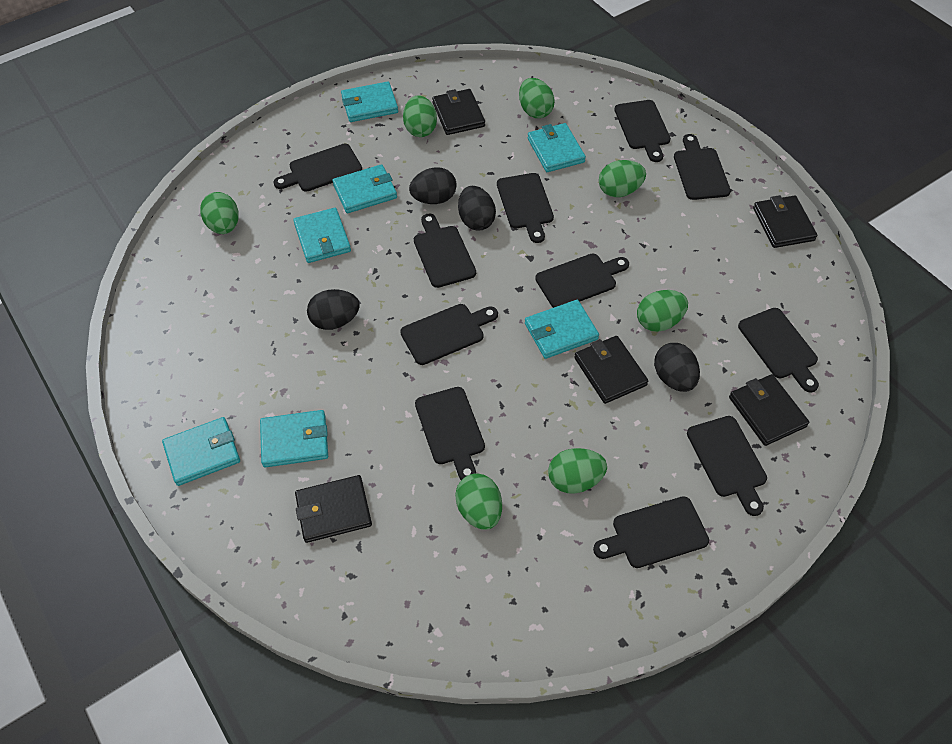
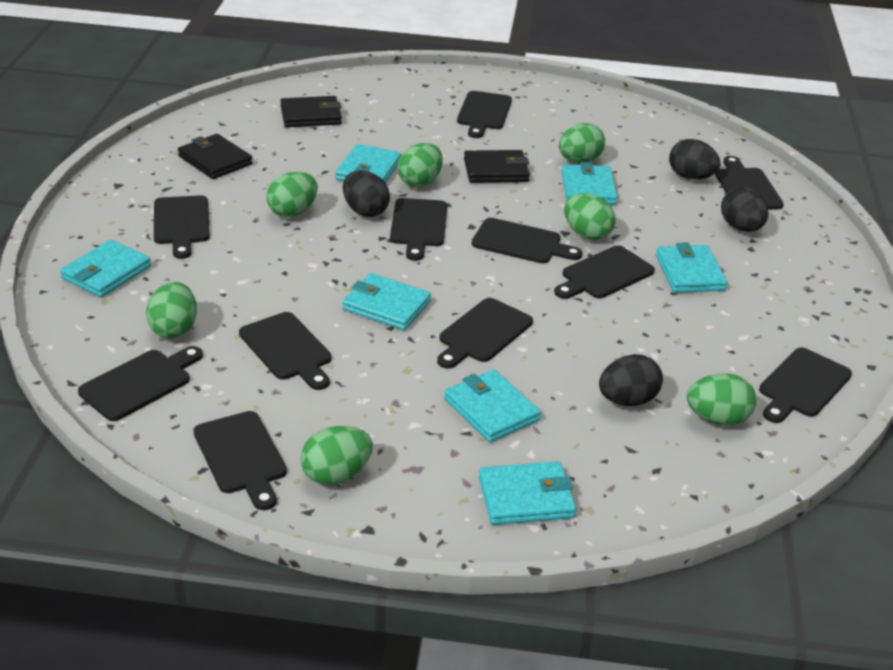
black wallet: [295,475,372,543] [432,89,485,135] [574,336,648,404] [729,374,809,446] [753,195,817,248] = 5 -> [178,134,253,179] [280,96,342,127] [464,150,530,183] = 3

